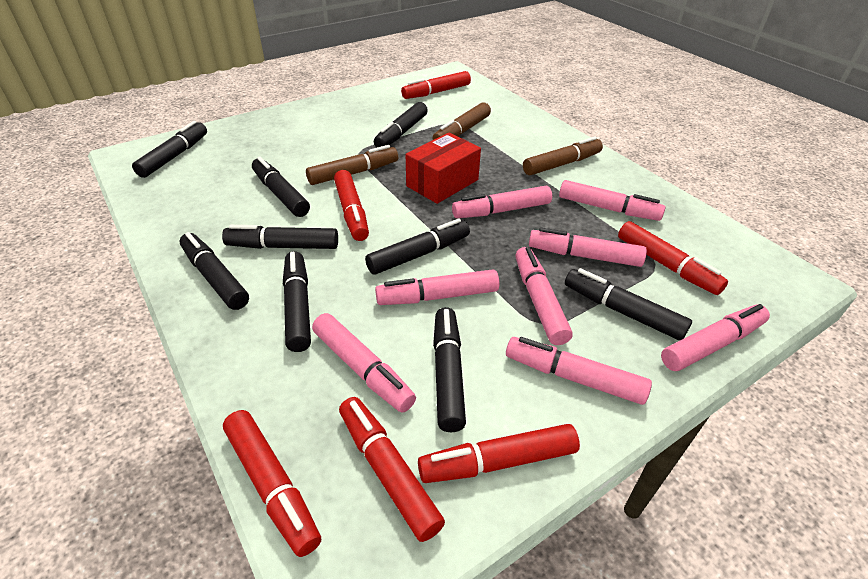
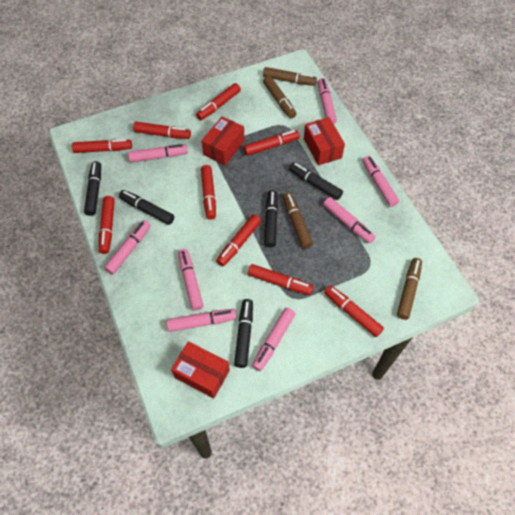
black marker: [132,121,207,178] [179,232,249,310] [222,225,338,249] [252,157,310,217] [283,251,311,352] [365,219,470,275] [374,102,428,147] [433,307,466,432] [565,268,692,341] = 9 -> [84,161,101,216] [119,190,174,225] [234,299,253,368] [264,190,278,248] [289,162,343,200] = 5
brown marker: [306,145,398,185] [433,102,491,140] [523,137,603,175] = 3 -> [263,67,317,86] [263,76,296,118] [283,193,313,248] [397,258,422,320] = 4
red box: [406,133,481,204] = 1 -> [171,341,230,398] [202,116,244,165] [304,117,345,165] = 3
red marker: [223,410,321,557] [334,170,369,241] [339,397,445,542] [401,71,471,99] [418,424,580,483] [618,221,728,295] = 6 -> [72,139,132,153] [99,196,115,254] [133,122,191,139] [196,83,241,120] [201,165,216,220] [216,214,261,266] [243,130,300,156] [248,264,314,295] [324,285,384,337] = 9

